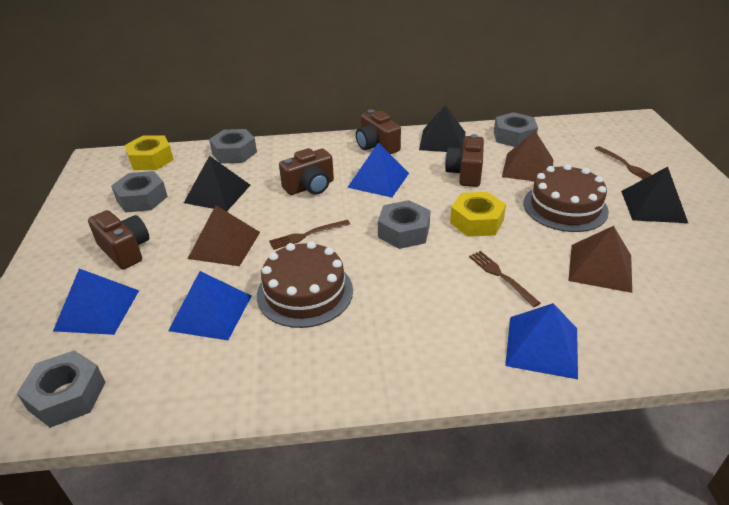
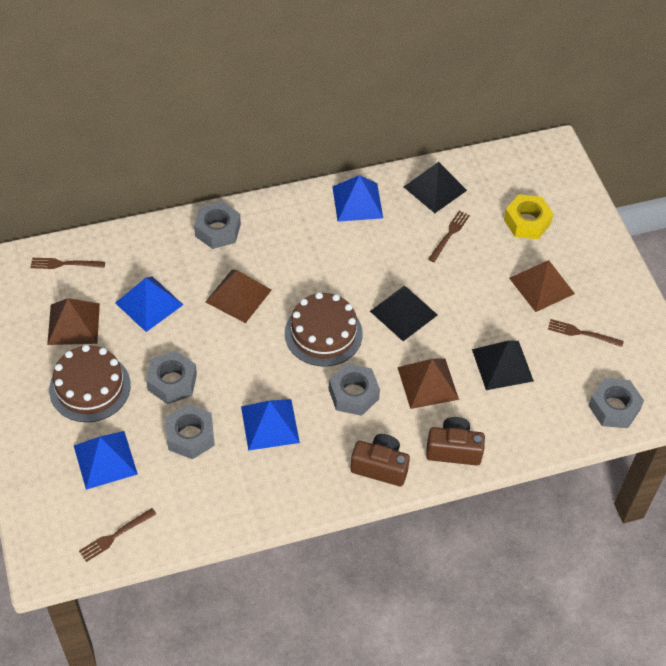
brown camera: [88,210,149,269] [279,148,334,195] [356,109,401,154] [445,134,484,187] = 4 -> [350,434,410,486] [426,417,485,465] = 2
brown fork: [269,220,350,250] [469,251,540,307] [595,146,652,179] = 3 -> [30,258,105,269] [79,508,156,562] [428,211,470,262] [548,319,624,347] = 4
brown pyramid: [188,205,260,266] [502,131,554,181] [568,226,632,293] = 3 -> [47,298,100,345] [206,269,272,323] [397,358,459,409] [509,260,575,312] = 4
yellow nut: [125,136,174,170] [450,192,506,237] = 2 -> [504,194,553,239] = 1

